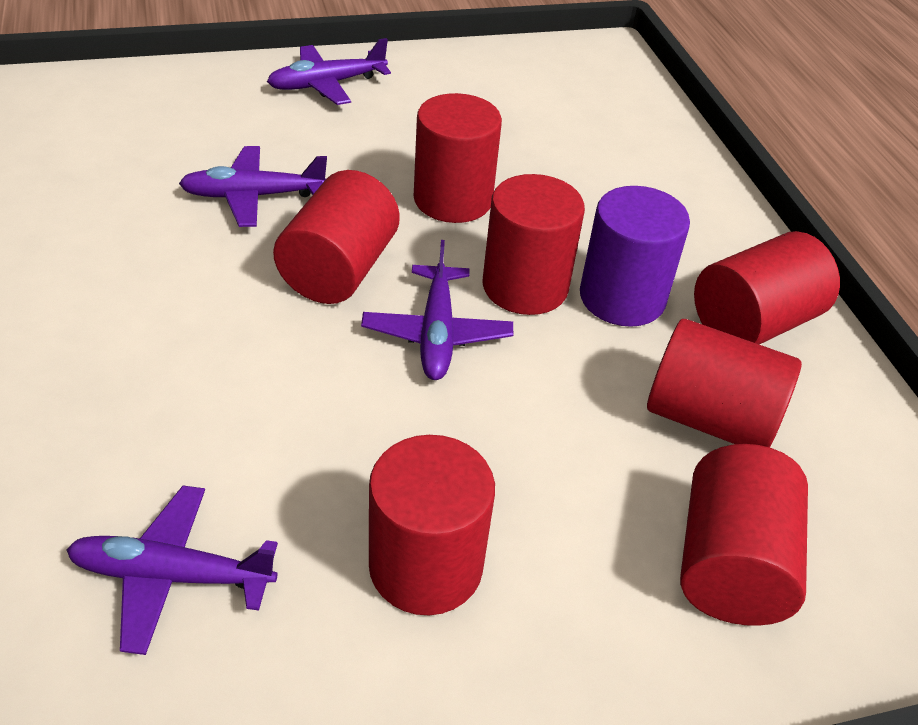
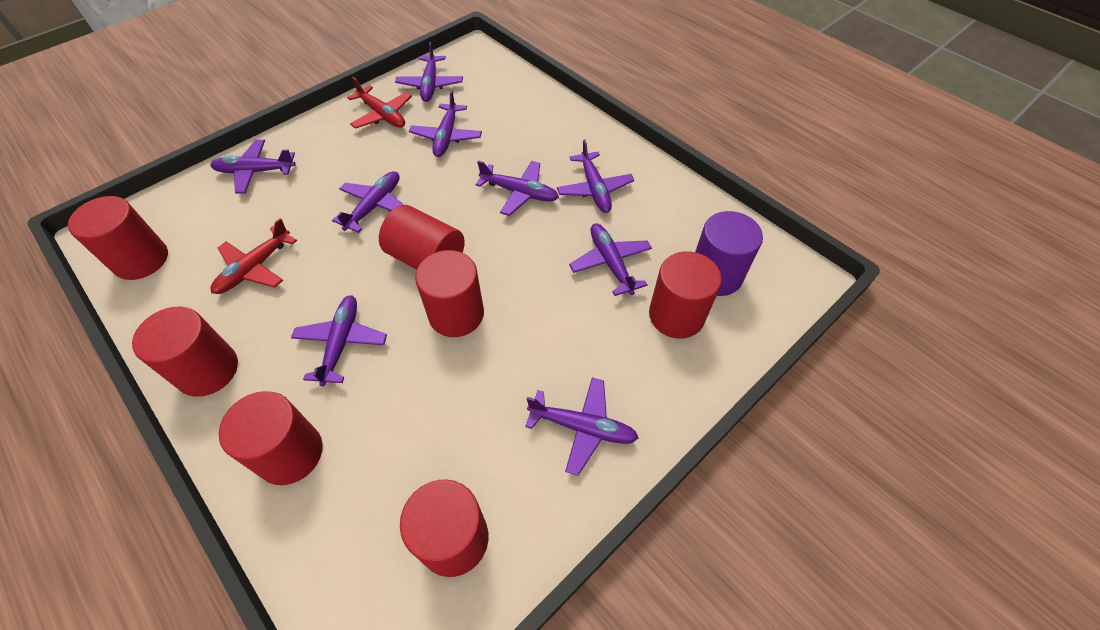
purple plane: [66,486,278,655] [179,146,327,227] [267,38,391,105] [361,240,513,380] = 4 -> [210,140,296,194] [291,295,387,386] [332,171,404,233] [395,42,463,102] [409,90,482,157] [475,160,559,216] [525,378,639,475] [557,139,634,213] [569,223,652,296] = 9
red plane: none = 0 -> [211,218,297,294] [347,77,412,129] = 2

